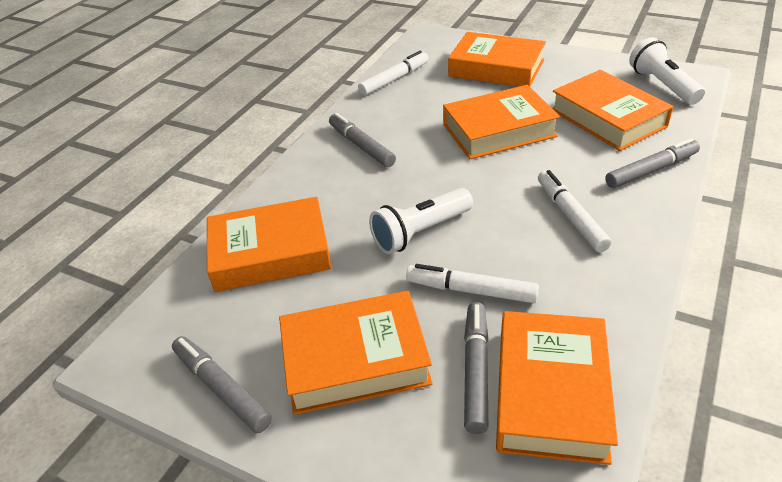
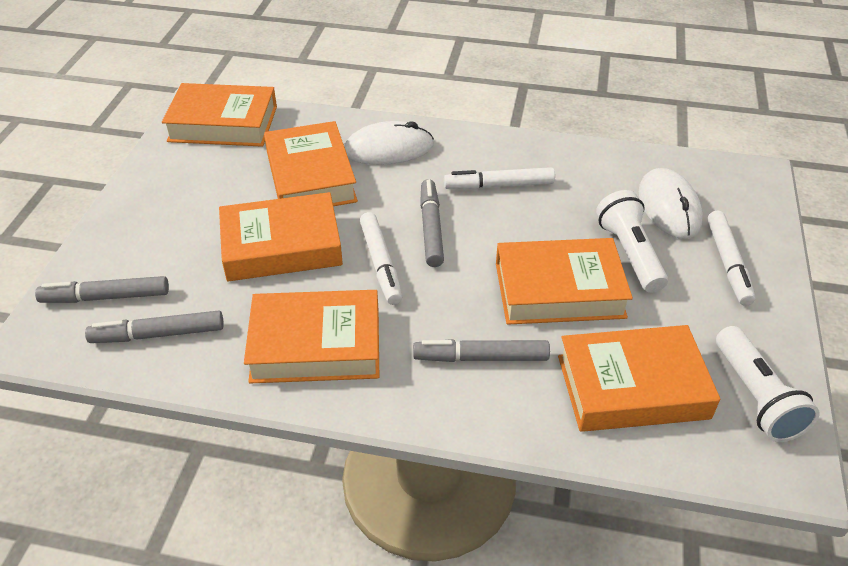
white mouse: none = 0 -> [344,121,434,165] [639,168,703,239] = 2

